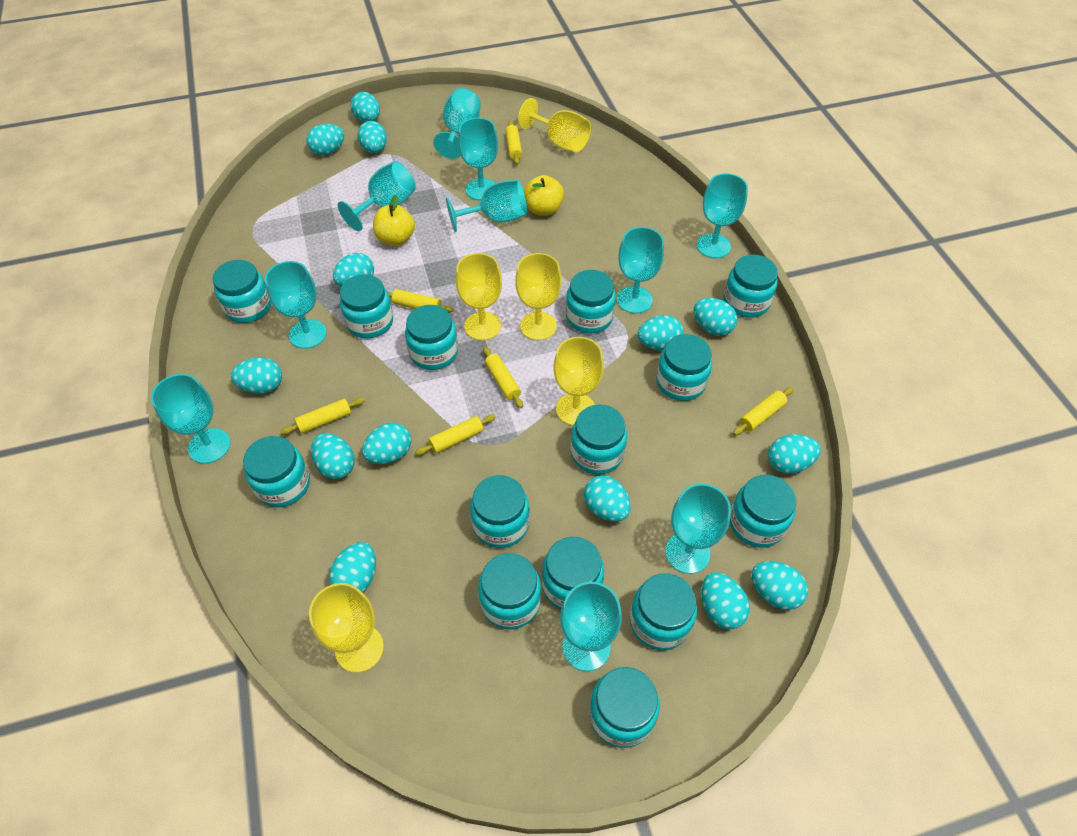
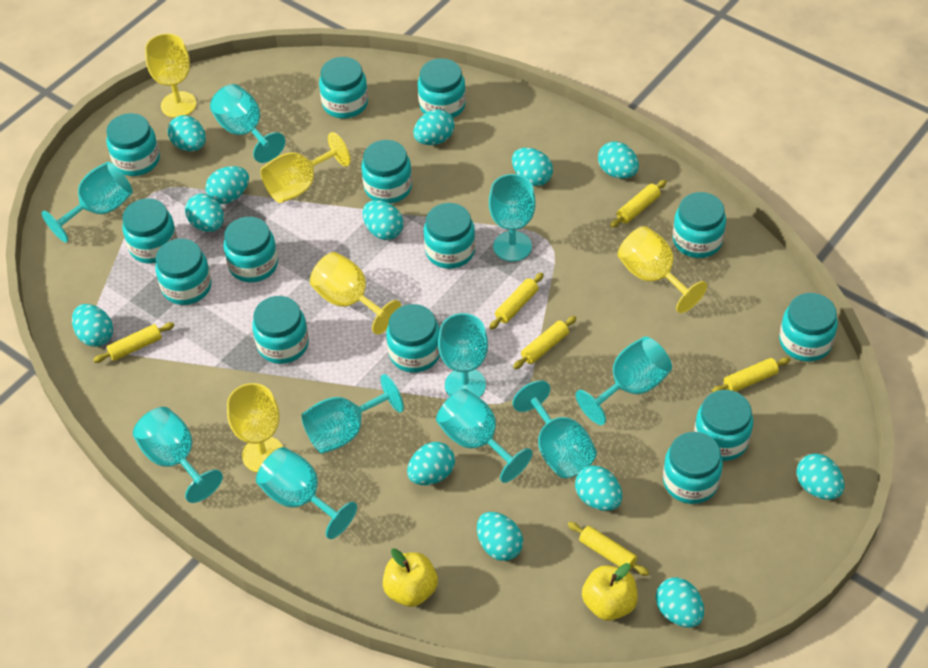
turquoise egg: [231,357,282,394] [307,124,344,156] [311,433,355,479] [329,542,376,593] [333,253,374,286] [351,92,380,122] [358,121,387,153] [362,423,411,464] [584,475,630,522] [637,315,684,351] [694,298,737,336] [701,572,750,629] [752,561,808,610] [768,434,821,474] = 14 -> [72,304,113,347] [168,115,206,151] [185,194,224,232] [205,166,249,204] [363,200,403,240] [407,442,455,485] [413,109,454,145] [477,512,523,561] [512,148,553,186] [575,465,622,511] [598,141,639,179] [656,577,704,628] [796,453,844,500] = 13

